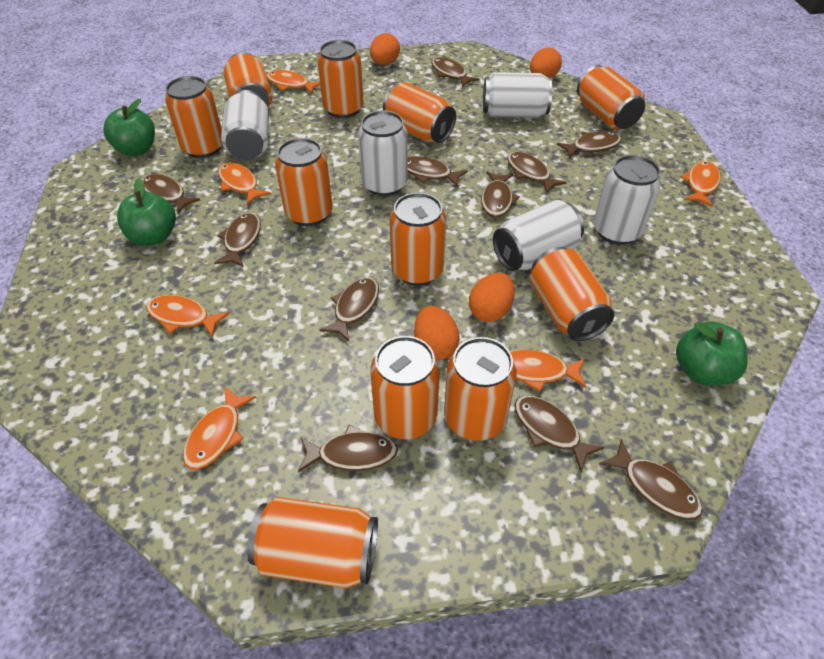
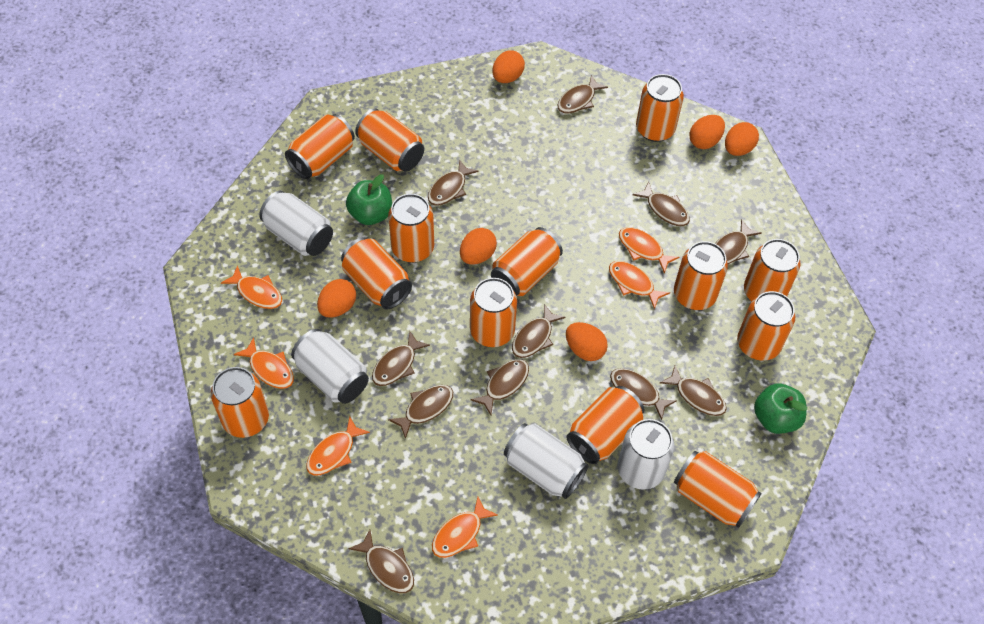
green apple: [104,99,155,156] [117,178,176,246] [676,321,748,385] = 3 -> [346,174,392,225] [754,383,807,434] = 2
orange can: [165,76,222,158] [224,52,272,108] [247,497,378,588] [275,138,333,226] [317,40,364,118] [370,336,440,439] [383,82,456,143] [390,192,446,286] [444,337,516,441] [530,247,614,341] [577,65,645,130] = 11 -> [211,367,269,438] [285,114,355,179] [341,237,412,310] [355,109,424,172] [388,194,434,263] [470,278,517,347] [491,227,563,296] [567,386,644,464] [636,74,684,142] [674,241,728,310] [674,451,762,528] [737,291,795,361] [744,239,801,301] = 13
orange egg: [370,33,400,65] [414,306,460,360] [469,273,515,322] [530,48,562,78] = 4 -> [317,279,356,318] [460,228,497,265] [492,50,525,83] [566,322,608,361] [689,115,725,149] [725,122,759,156] = 6
white can: [221,90,269,160] [358,110,408,196] [483,72,553,118] [493,200,584,271] [594,155,661,245] = 5 -> [259,191,333,256] [291,329,369,404] [504,423,589,499] [617,419,675,490] = 4

